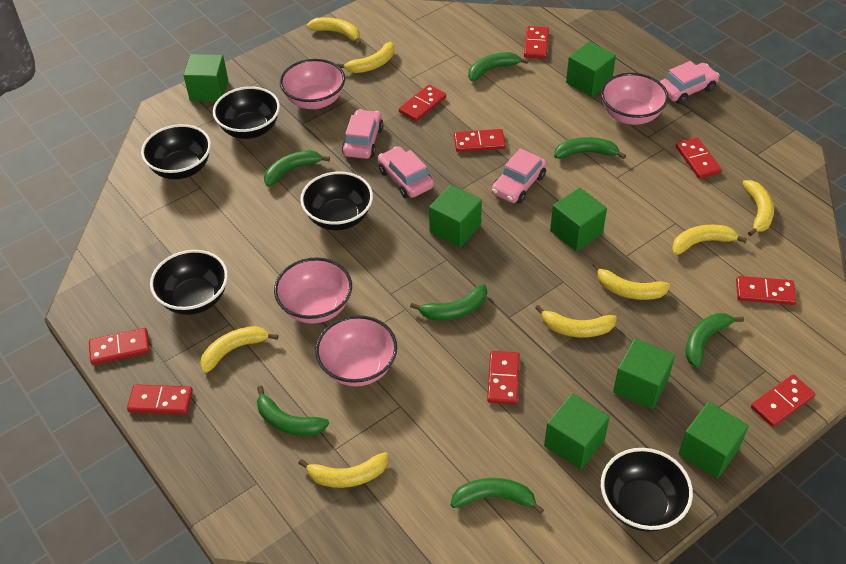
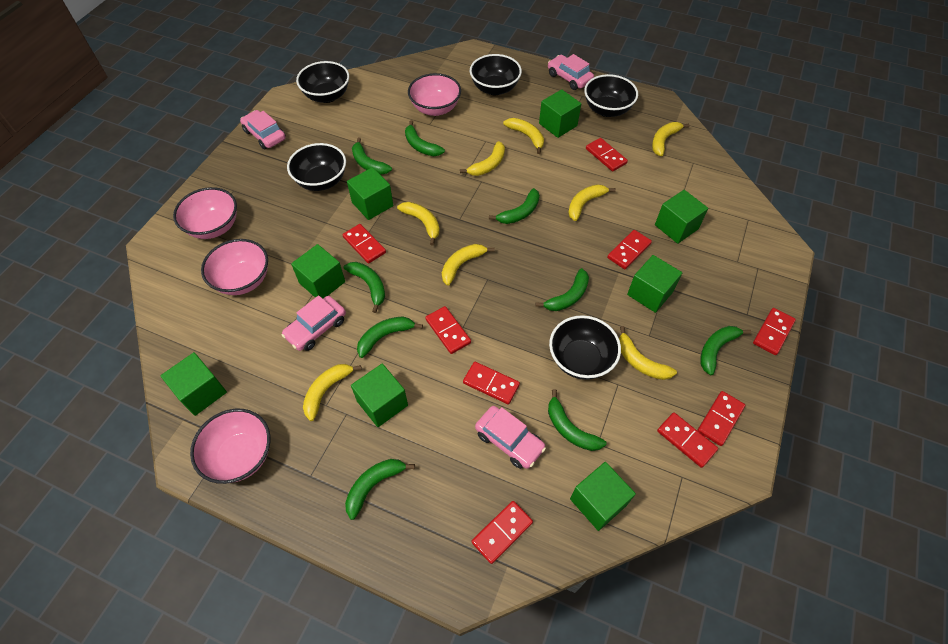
green banana: [257,386,329,436] [264,150,330,187] [410,284,487,320] [451,478,544,514] [468,52,529,81] [554,137,626,159] [686,313,744,368] = 7 -> [344,262,385,313] [345,459,415,520] [352,137,392,175] [357,316,423,358] [405,120,445,156] [489,188,540,224] [536,268,589,311] [548,389,607,451] [700,326,751,375] = 9
green cube: [184,54,228,102] [429,185,482,248] [544,393,610,469] [550,188,607,252] [566,41,616,97] [613,338,675,410] [678,402,749,479] = 7 -> [160,352,227,416] [291,244,345,299] [347,167,393,220] [351,364,408,427] [539,89,581,138] [570,462,636,531] [627,255,682,313] [655,190,708,244] = 8

